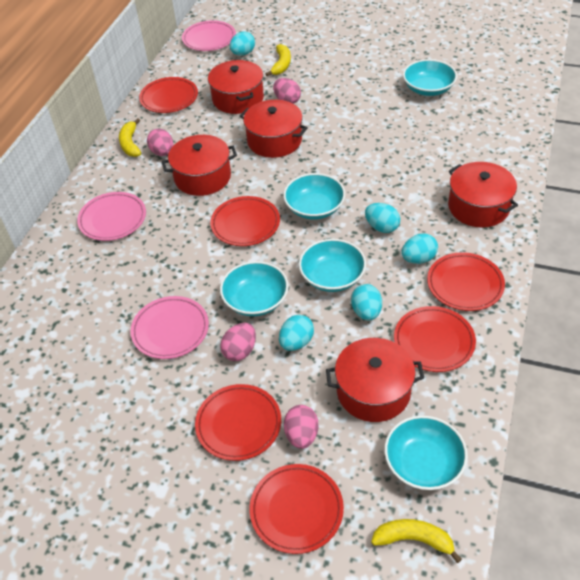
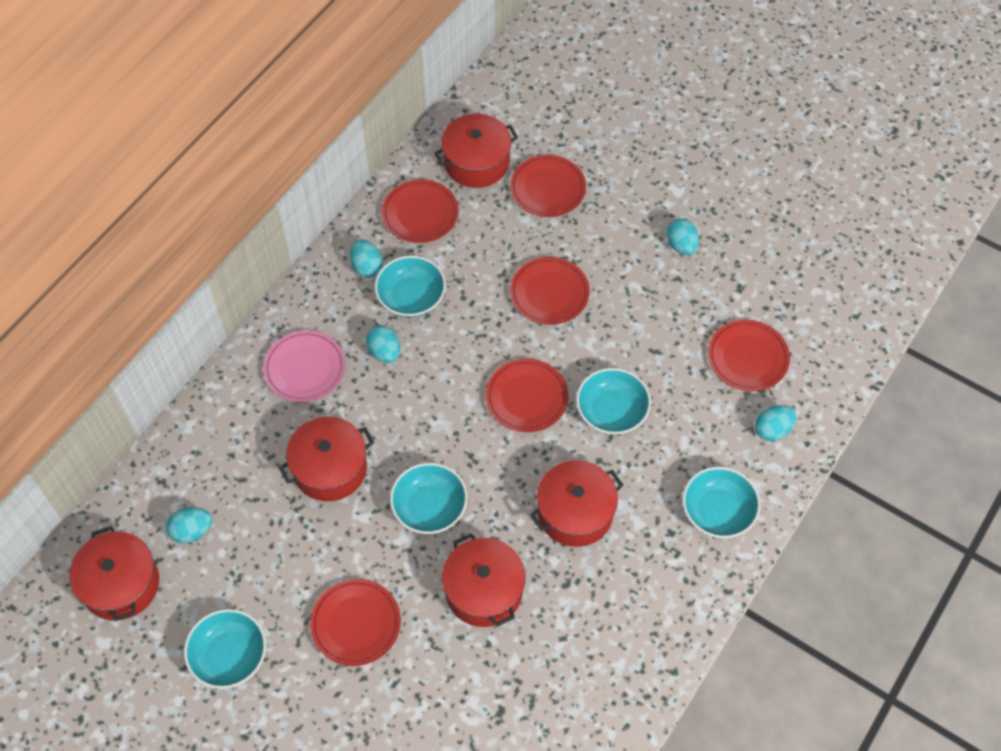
pink egg: [147,129,173,156] [220,323,256,361] [273,78,301,104] [284,405,318,449] = 4 -> none = 0
pink plate: [77,192,146,241] [130,296,209,359] [182,20,236,51] = 3 -> [263,330,345,402] = 1
yellow banana: [119,118,141,157] [265,44,291,76] [371,519,462,563] = 3 -> none = 0

